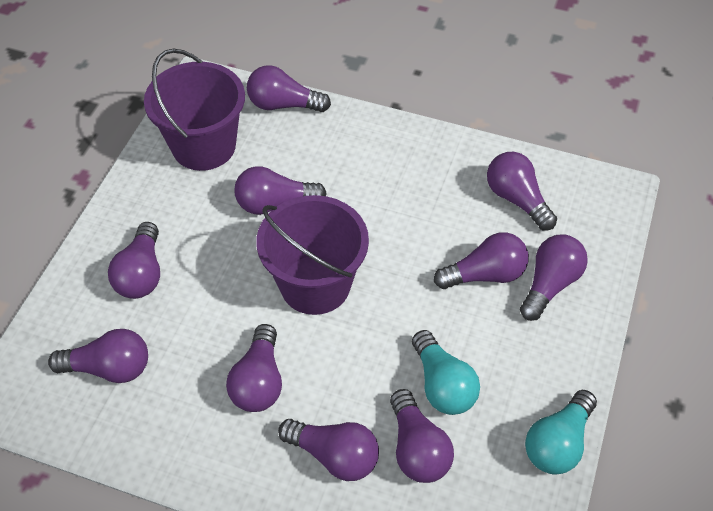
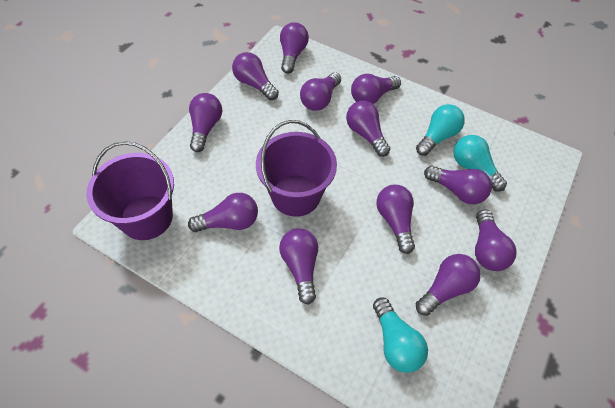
purple light bulb: [48,329,148,383] [108,222,160,299] [226,324,282,412] [235,166,327,215] [247,65,331,112] [278,419,379,481] [390,389,454,483] [434,232,529,289] [487,152,557,230] [520,235,588,321] = 10 -> [188,193,258,232] [189,93,222,152] [232,52,279,101] [279,228,318,305] [280,22,309,74] [300,72,341,111] [346,101,390,157] [351,74,401,104] [376,185,415,254] [416,254,481,316] [424,165,492,204] [475,209,517,271] = 12
turquoise light bulb: [412,330,480,415] [525,390,597,474] = 2 -> [373,298,428,373] [416,104,465,156] [454,135,507,191] = 3

